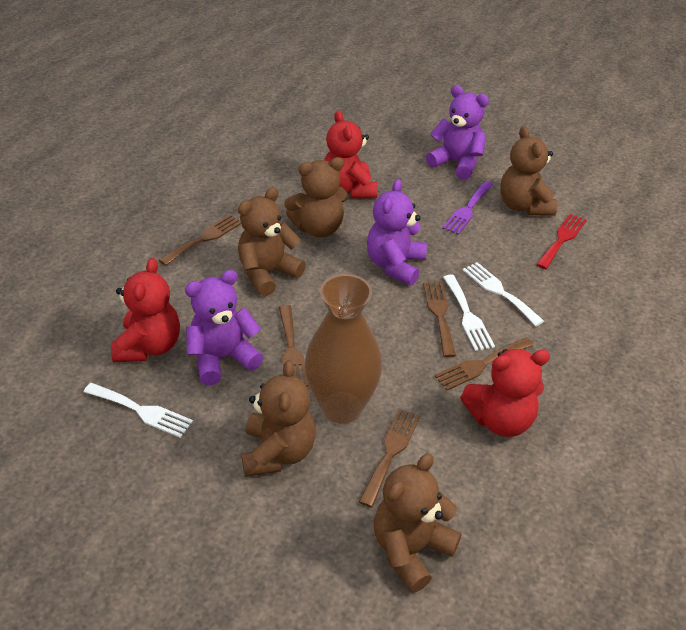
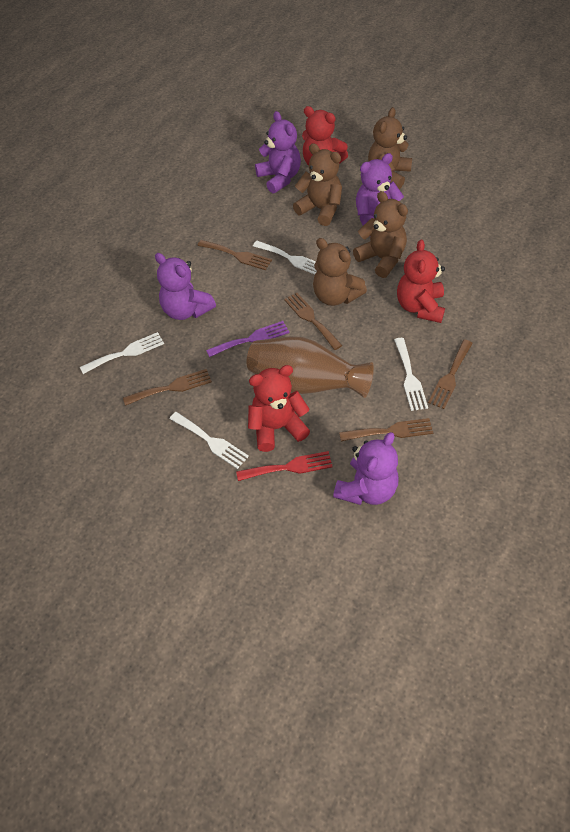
brown teddy bear: [238,187,306,296] [241,360,316,477] [284,157,348,237] [374,453,461,593] [500,126,557,216] = 5 -> [293,143,342,226] [313,238,367,306] [353,191,408,278] [368,107,412,189] = 4
purple teddy bear: [185,270,263,385] [367,179,427,285] [426,85,489,180] = 3 -> [155,253,216,320] [255,111,301,193] [333,432,399,505] [356,153,404,236] = 4
white fork: [84,383,193,438] [443,274,495,351] [463,262,544,326] = 3 -> [80,332,164,374] [169,412,249,469] [253,241,317,274] [394,338,428,411] = 4

